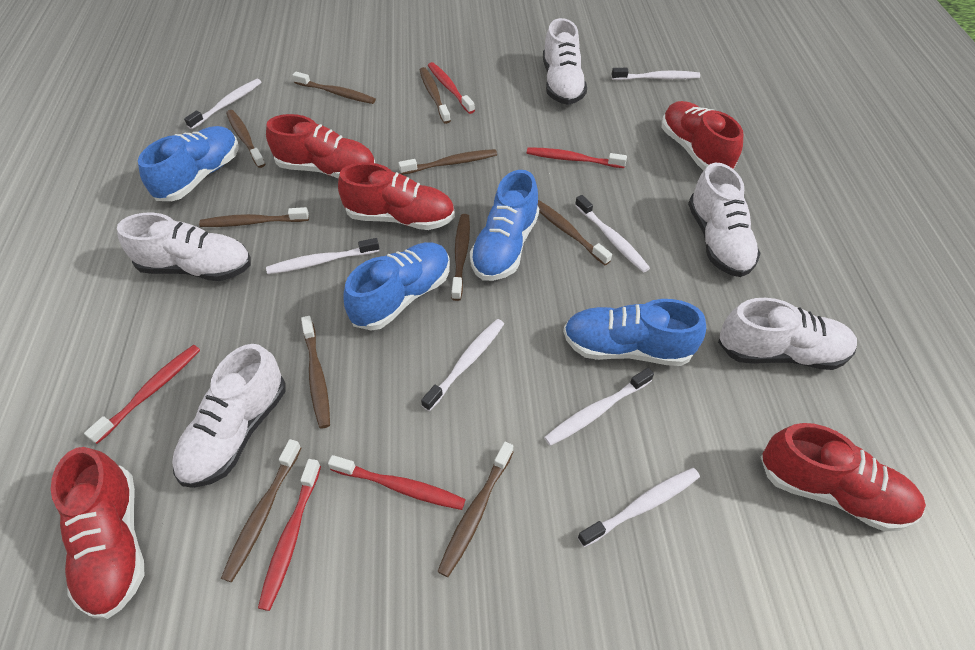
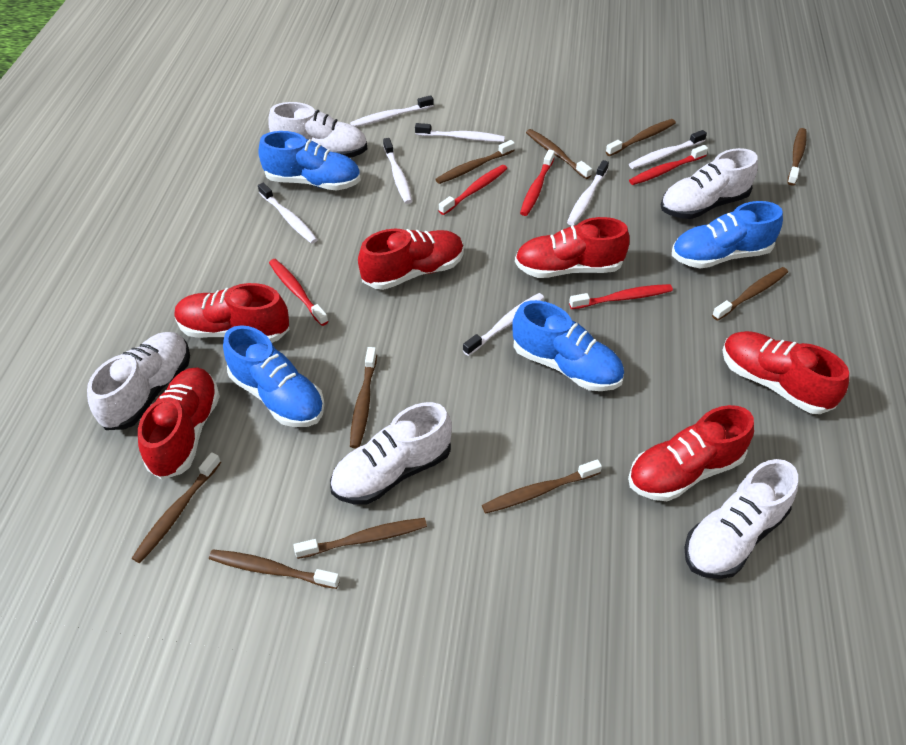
red shoe: [51,447,144,619] [266,114,375,179] [338,162,455,230] [662,101,743,171] [761,423,926,532] = 5 -> [138,367,220,480] [175,283,290,343] [358,229,464,290] [515,217,629,278] [628,405,754,501] [722,331,849,414] = 6

